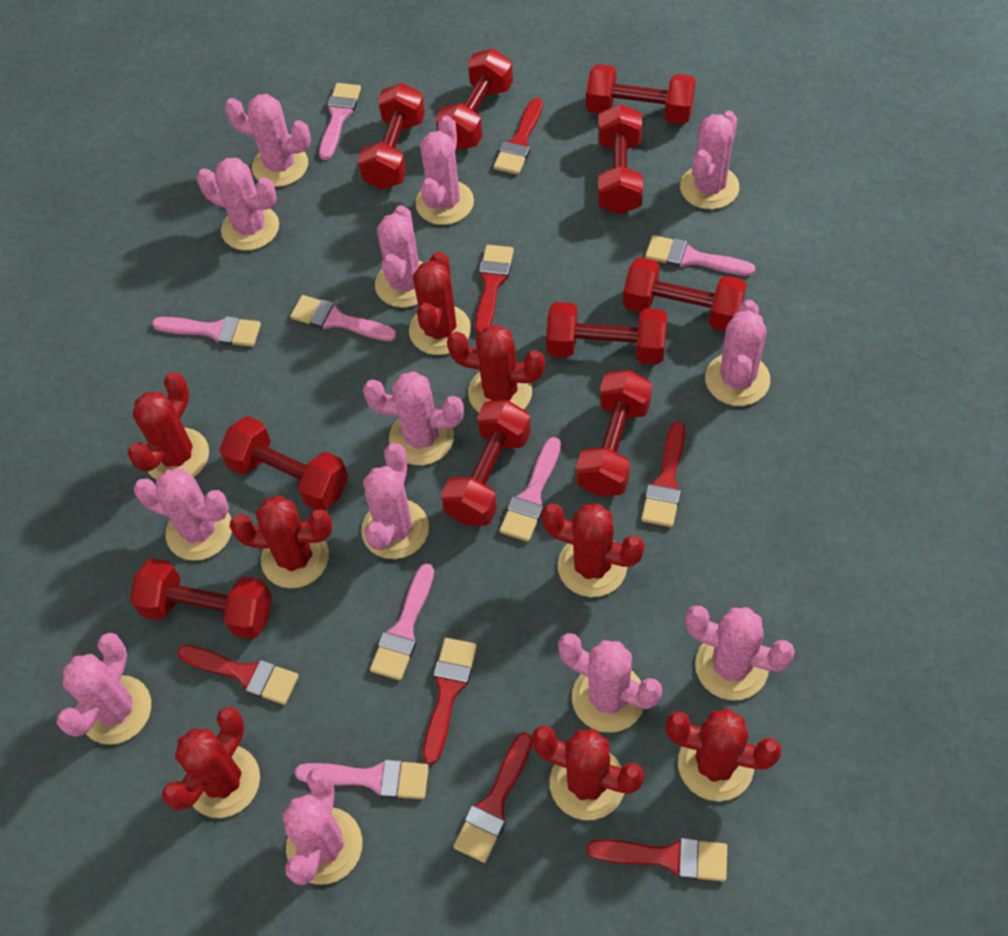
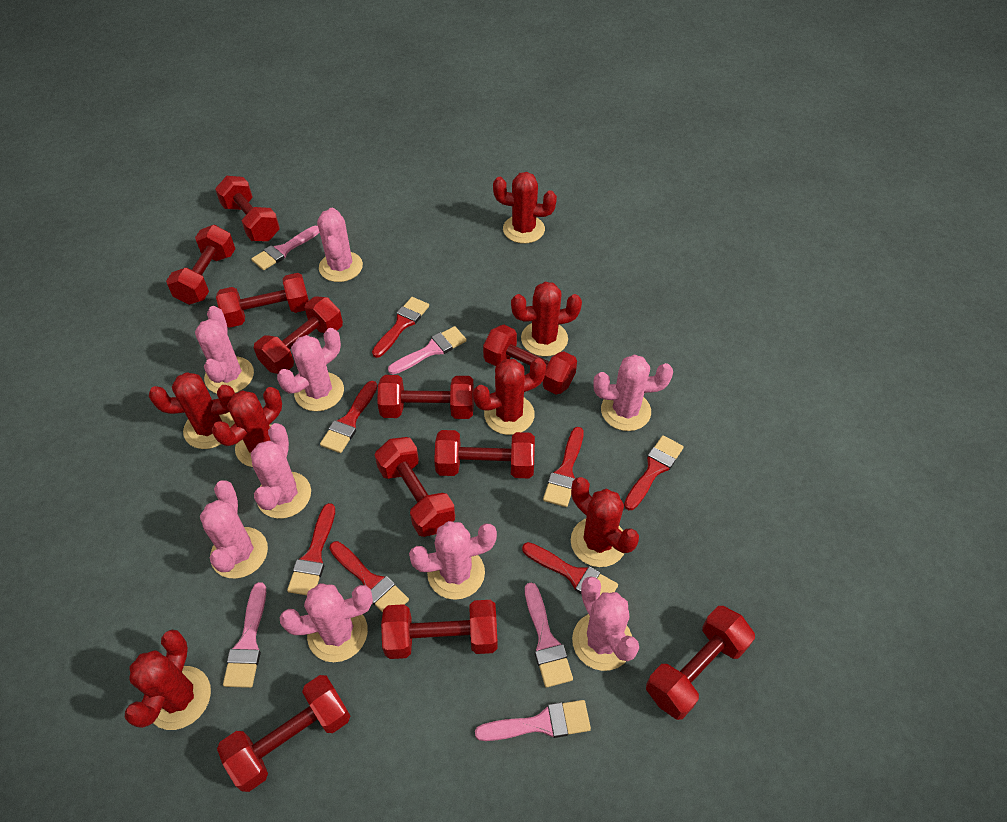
pink brush: [152,316,261,347] [290,295,397,341] [295,759,429,799] [319,83,361,160] [370,564,434,680] [499,437,561,542] [645,235,755,276] = 7 -> [223,582,266,688] [251,226,320,270] [388,326,467,375] [475,700,591,741] [525,582,573,688] = 5
pink cactus: [57,633,151,745] [133,469,232,561] [197,158,279,251] [225,94,311,187] [282,767,362,885] [361,443,429,559] [363,371,464,465] [375,205,424,308] [415,116,474,225] [558,633,662,733] [680,111,739,209] [685,606,795,700] [705,300,770,406] = 13 -> [195,306,254,394] [200,480,268,579] [251,423,311,519] [277,328,344,411] [280,583,373,662] [317,208,363,282] [409,521,497,600] [572,576,639,671] [593,354,673,431] = 9
red cactus: [128,372,209,480] [162,707,260,818] [229,495,332,588] [409,252,471,355] [447,325,545,412] [531,726,644,820] [541,504,645,597] [665,709,782,801] = 8 -> [125,630,211,730] [149,372,235,449] [212,387,282,467] [473,358,546,435] [493,172,557,244] [511,282,582,357] [571,477,639,567] = 7
red dumbbell: [130,558,272,639] [219,416,348,510] [357,83,425,189] [436,49,513,150] [441,400,531,526] [546,302,667,364] [576,370,652,496] [586,64,696,124] [598,104,643,214] [623,257,747,331] = 10 -> [166,225,235,305] [215,176,280,241] [216,273,309,328] [217,675,350,792] [254,297,343,374] [375,437,455,537] [377,375,474,419] [381,600,498,659] [434,430,535,478] [483,325,577,395] [646,606,755,720] = 11

